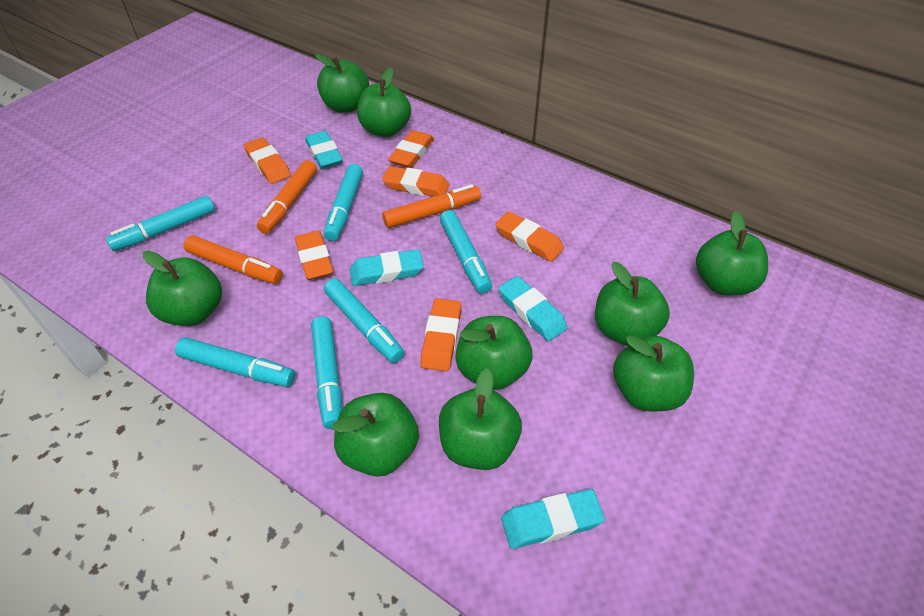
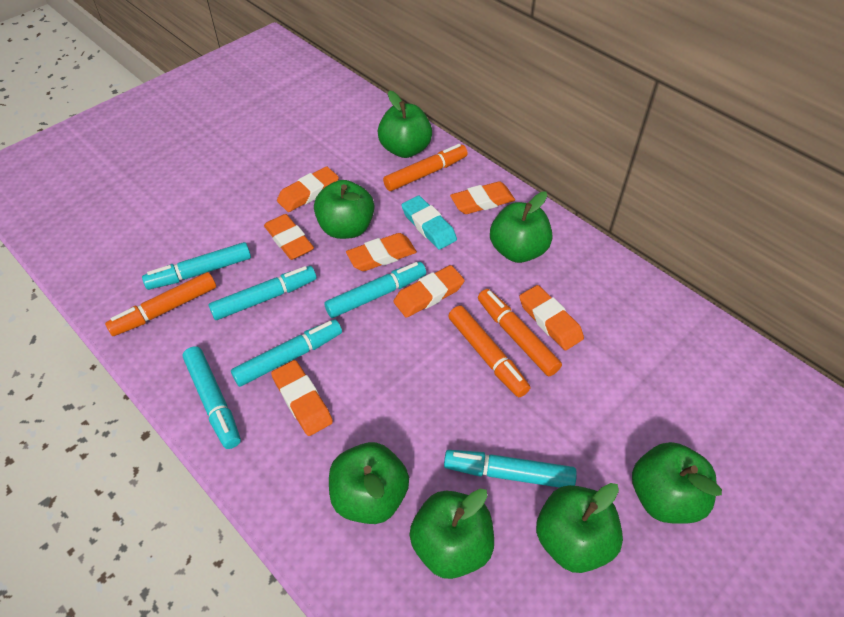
green apple: [143,251,222,326] [315,54,369,113] [332,393,419,477] [357,68,411,137] [439,368,522,470] [455,316,532,390] [595,262,670,346] [613,335,694,411] [696,211,768,296] = 9 -> [314,180,374,239] [329,442,409,524] [378,90,432,158] [409,489,494,579] [490,192,552,263] [536,483,623,573] [632,442,722,524] = 7
orange eraser: [244,137,291,184] [295,231,333,280] [382,166,450,196] [388,130,434,168] [421,298,461,371] [495,212,564,262] = 6 -> [264,214,314,260] [271,360,333,436] [277,166,339,212] [346,233,417,271] [393,265,465,318] [450,181,515,214] [519,285,584,350] = 7
orange marker: [184,235,283,284] [257,160,317,234] [382,184,481,228] = 3 -> [105,272,216,336] [383,144,468,191] [448,306,530,397] [478,289,562,376] = 4
turquoise eraser: [305,131,343,169] [350,249,424,286] [499,276,568,341] [501,489,605,549] = 4 -> [401,196,457,250] = 1

